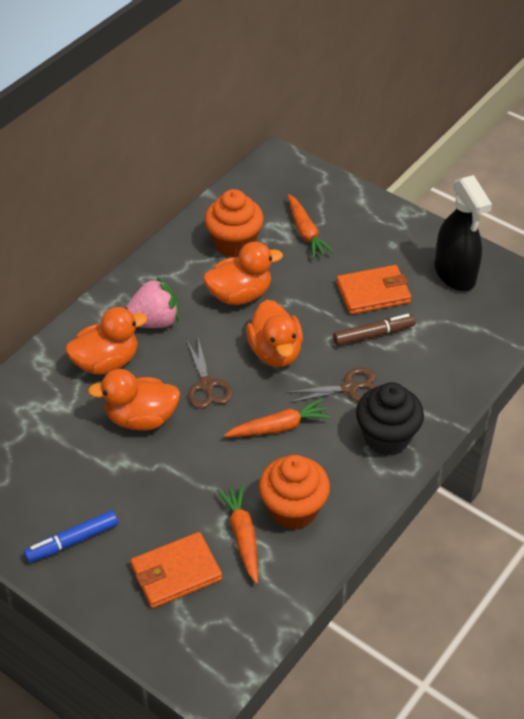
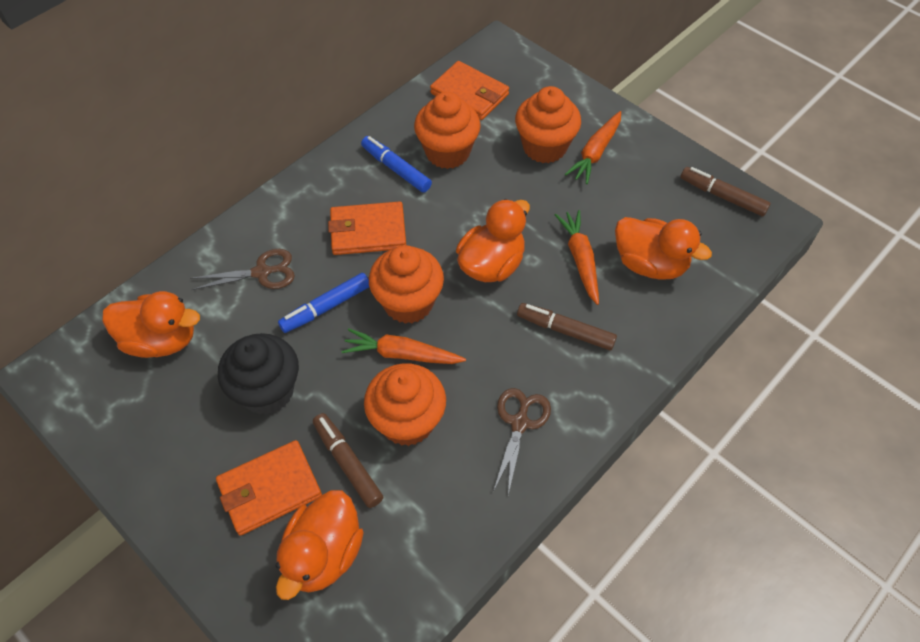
black spray bottle: [435,175,492,291] = 1 -> none = 0
blue marker: [24,510,118,563] = 1 -> [278,273,369,333] [361,136,432,193] = 2
brown marker: [333,314,416,346] = 1 -> [313,413,383,508] [517,303,617,350] [680,167,771,216] = 3
orange cupcake: [205,189,264,257] [259,455,330,529] = 2 -> [364,363,446,446] [369,245,444,324] [414,92,481,169] [515,86,581,163] = 4
orange wallet: [130,532,222,608] [336,265,411,315] = 2 -> [216,440,322,536] [328,201,406,255] [430,61,509,120] = 3
pink strawberry: [125,277,179,328] = 1 -> none = 0

